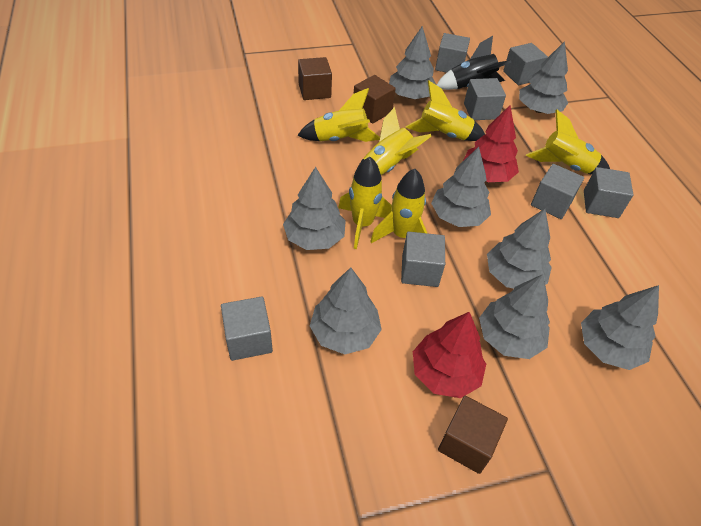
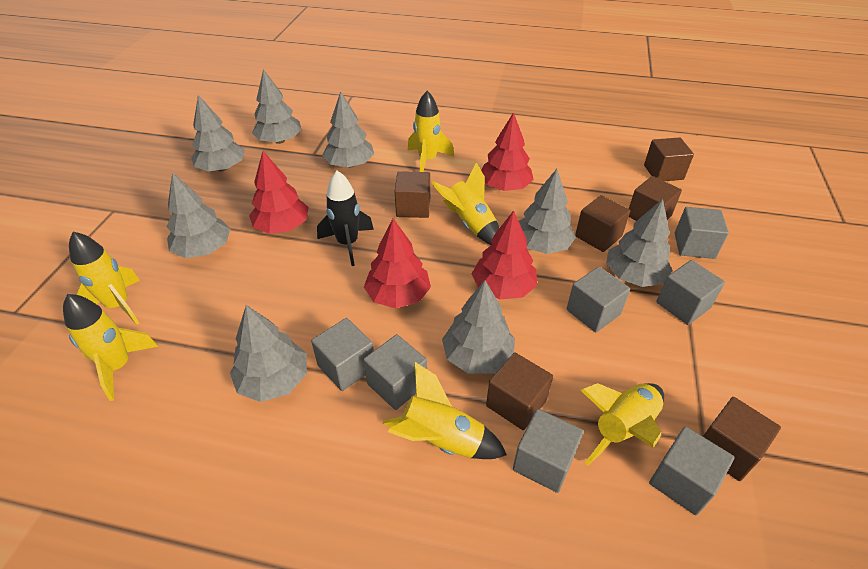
brown cube: [298,57,332,100] [354,75,396,124] [438,396,508,474] = 3 -> [395,171,430,218] [486,352,553,430] [575,195,630,252] [629,176,682,221] [644,137,694,181] [703,397,781,481] = 6
red tree: [413,312,486,398] [463,105,519,182] = 2 -> [249,151,309,234] [364,218,431,308] [472,210,537,299] [481,112,534,191] = 4

